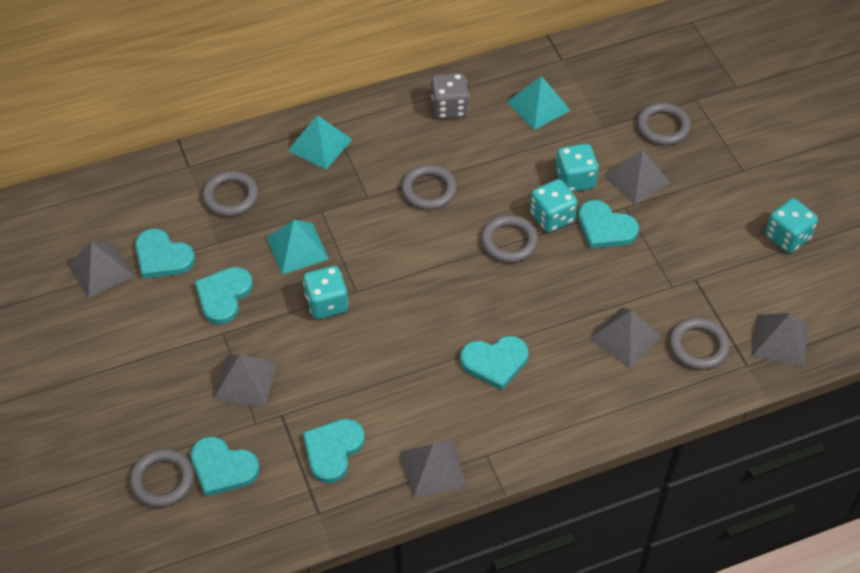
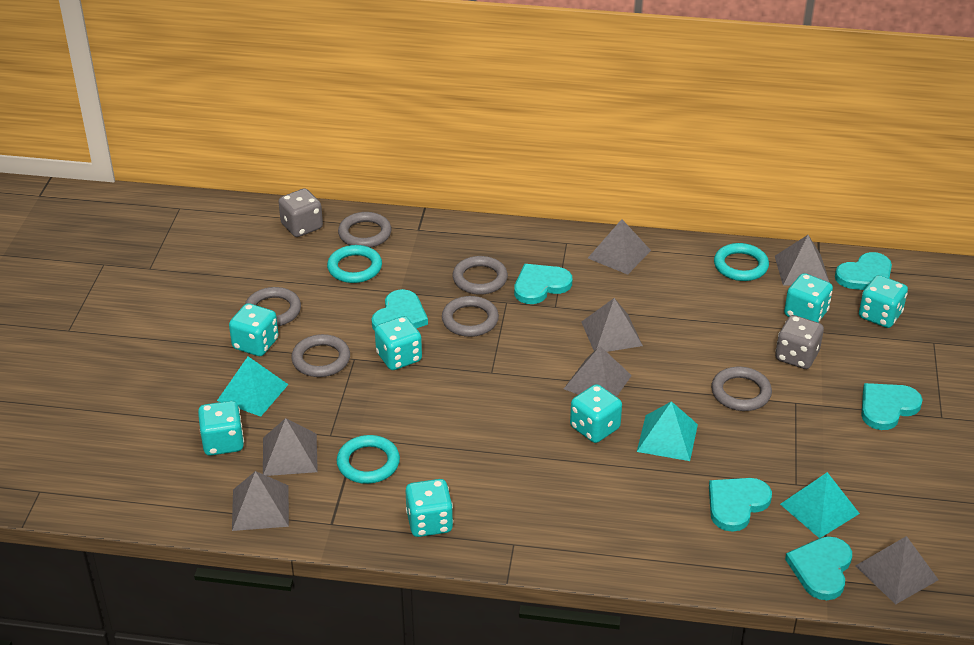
grey dice: [431,73,469,119] = 1 -> [278,188,323,237] [775,315,824,369] = 2
grey pyramid: [67,242,134,298] [213,354,277,407] [400,440,466,499] [590,308,662,368] [604,150,670,205] [751,313,808,367] = 6 -> [232,471,289,531] [263,418,318,476] [564,346,632,397] [581,298,643,352] [588,219,651,275] [775,235,830,286] [855,536,939,605] = 7
turquoise dice: [303,266,349,319] [530,179,578,233] [555,144,599,192] [765,198,818,253] = 4 -> [198,401,244,456] [229,303,279,356] [375,316,422,370] [406,479,453,537] [570,384,622,443] [784,273,833,322] [859,275,908,328] = 7
turquoise ring: none = 0 -> [327,245,382,283] [336,435,400,484] [714,243,769,281] = 3

